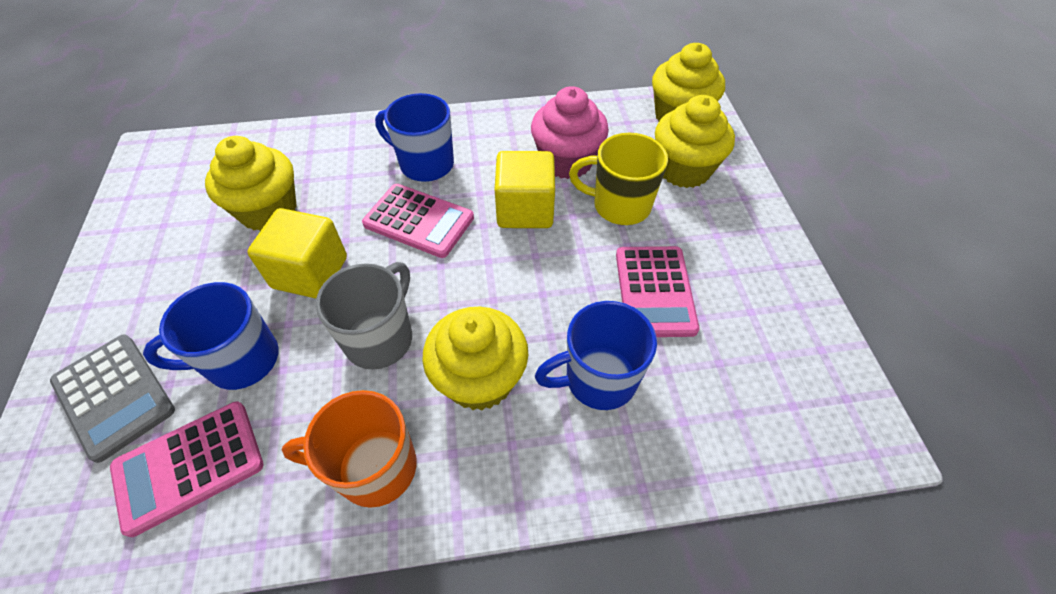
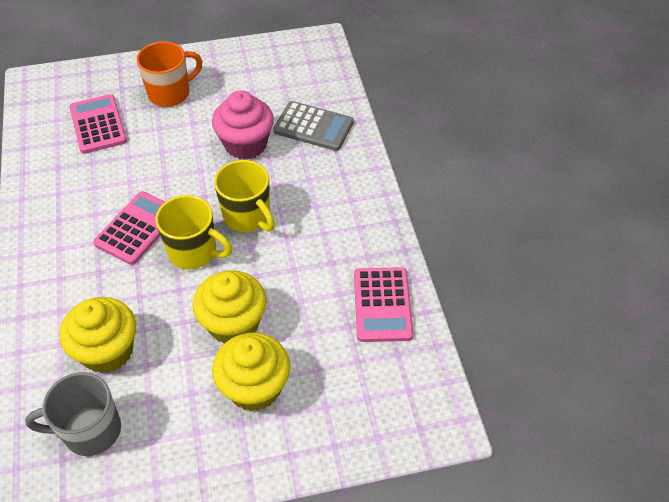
blue mug: [143,282,279,390] [375,93,454,182] [535,301,657,410] = 3 -> none = 0
yellow cube: [247,208,347,299] [495,151,555,228] = 2 -> none = 0
yellow cupcake: [205,136,297,231] [422,307,528,411] [652,43,725,123] [655,95,735,188] = 4 -> [60,297,136,373] [193,270,267,343] [212,333,290,411] = 3
yellow mug: [569,133,668,225] = 1 -> [155,195,232,269] [214,160,275,232] = 2

